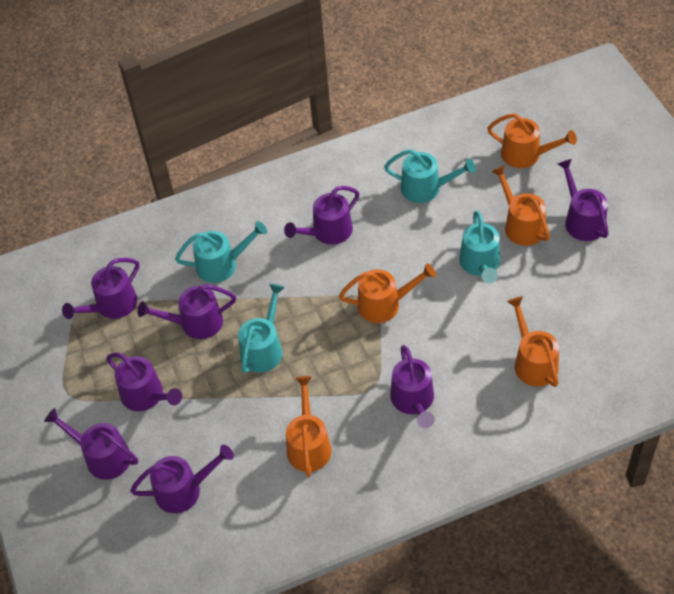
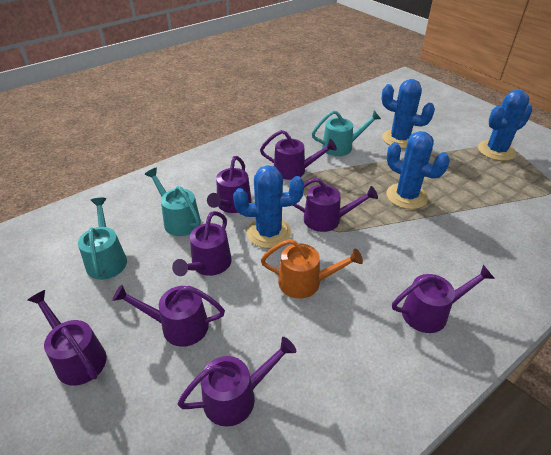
blue cactus: none = 0 -> [233,165,304,248] [381,79,435,148] [386,131,450,209] [478,90,532,161] = 4
orange watering can: [286,376,332,477] [339,263,436,323] [487,113,577,168] [491,165,550,246] [507,296,559,387] = 5 -> [261,239,363,299] = 1
turquoise watering can: [175,221,267,283] [238,284,285,373] [384,149,476,203] [459,211,500,283] = 4 -> [78,198,127,280] [144,168,201,236] [312,110,381,156] = 3

